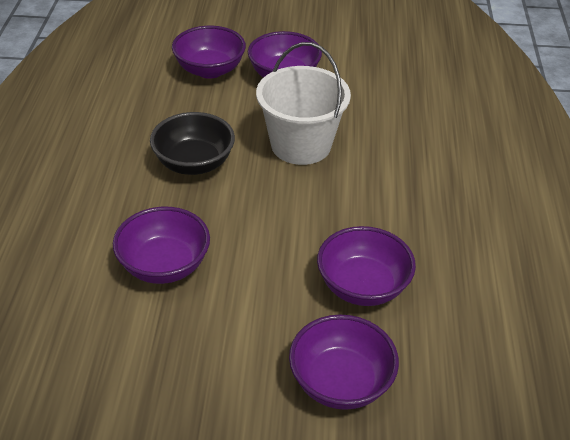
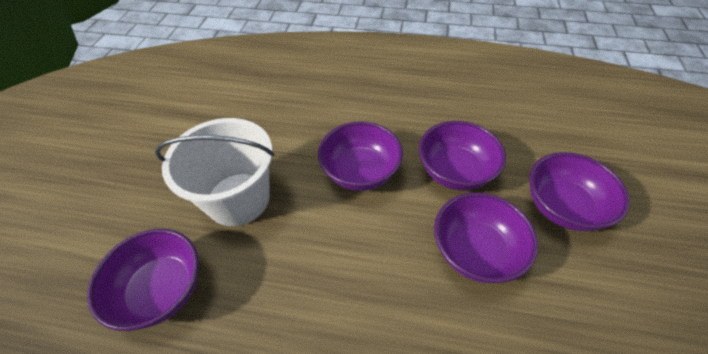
black bowl: [150,112,235,175] = 1 -> none = 0

